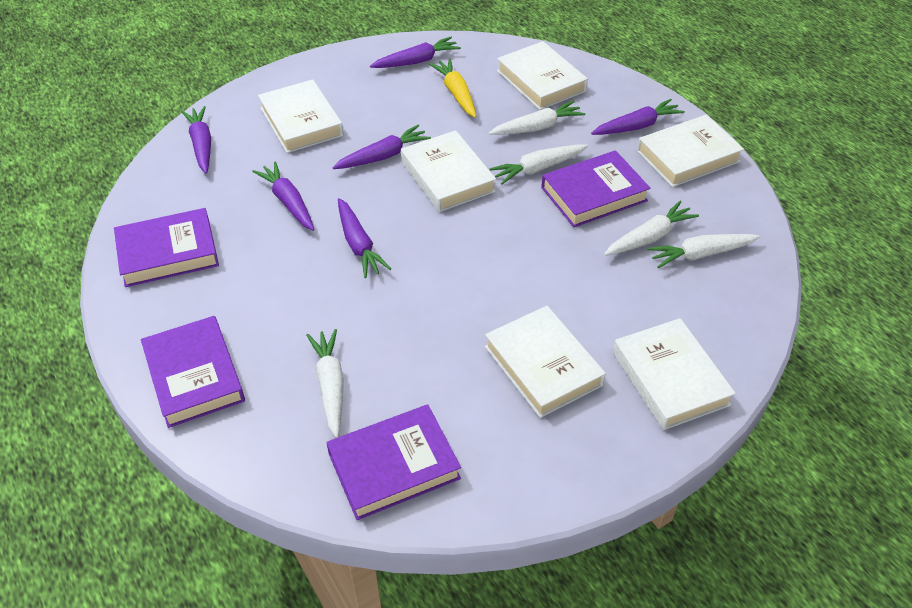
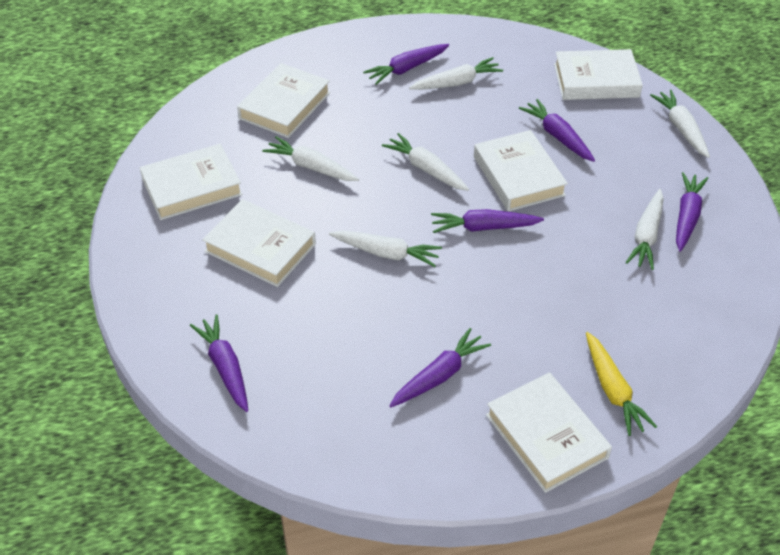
purple book: [114,208,219,287] [141,316,245,428] [326,404,461,520] [541,150,651,227] = 4 -> none = 0
white carrot: [307,329,344,438] [488,101,585,135] [489,144,588,185] [604,201,699,256] [647,234,760,268] = 5 -> [262,136,359,181] [329,230,442,267] [382,133,469,191] [409,57,503,90] [625,189,664,270] [650,90,710,158] = 6

